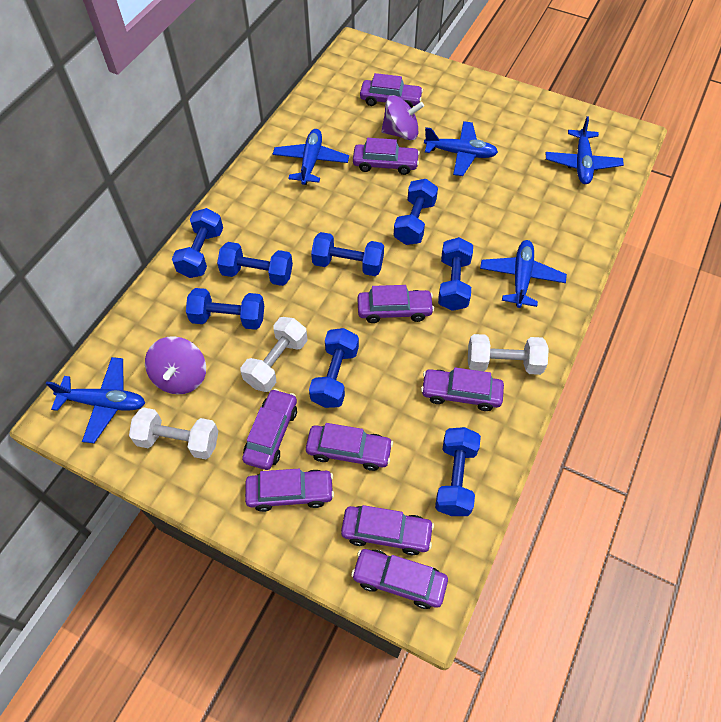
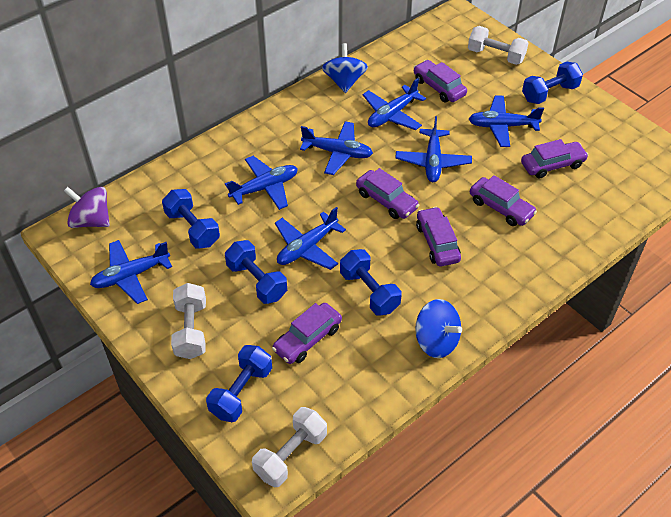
blue dumbbell: [172,208,223,278] [186,288,264,330] [217,242,293,286] [309,328,359,408] [311,232,384,276] [393,179,438,245] [435,427,481,516] [438,237,473,311] = 8 -> [162,189,220,249] [206,345,272,422] [225,240,287,304] [340,249,401,316] [522,62,583,104] = 5
blue plane: [46,357,145,443] [273,129,349,185] [424,121,498,176] [480,240,567,308] [546,116,624,184] = 5 -> [90,240,172,304] [225,156,298,210] [275,207,346,270] [300,121,373,175] [363,78,426,130] [395,116,472,182] [469,96,544,147] = 7
blue spinning top: none = 0 -> [322,43,368,93] [415,299,462,358] = 2
purple car: [242,389,297,470] [245,469,334,512] [306,423,393,471] [341,505,434,555] [351,549,448,609] [353,138,420,175] [357,285,434,323] [360,73,423,108] [421,367,504,411] = 9 -> [272,303,342,364] [356,168,419,219] [413,60,467,103] [416,207,461,266] [470,175,537,226] [521,139,589,179] = 6
purple spinning top: [145,336,206,395] [381,95,424,141] = 2 -> [64,187,110,228] = 1

